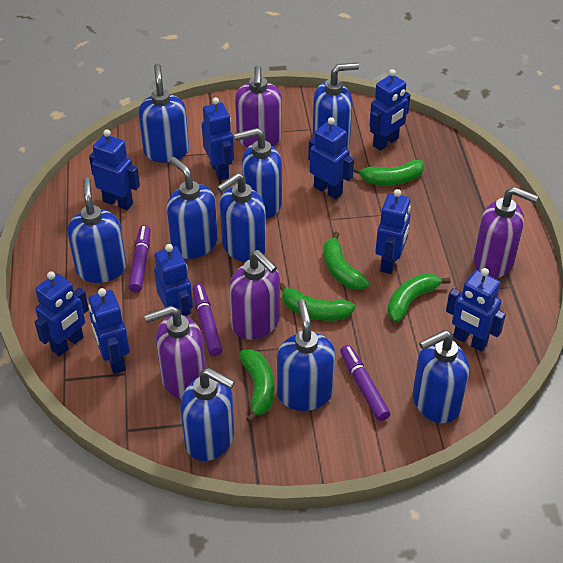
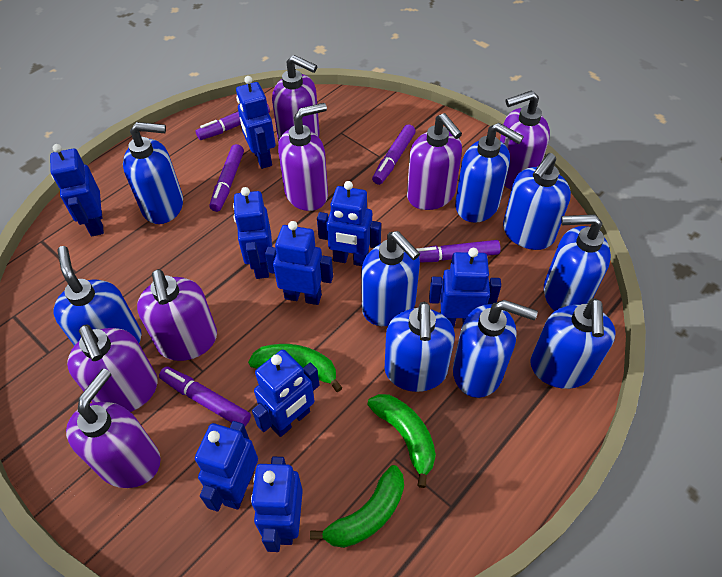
green banana: [239,349,274,423] [280,282,355,321] [323,231,369,290] [353,160,424,185] [387,273,451,322] = 5 -> [248,344,342,392] [310,465,404,548] [367,394,436,488] = 3
purple marker: [128,225,151,292] [192,284,223,356] [340,345,390,421] = 3 -> [159,367,251,426] [196,104,270,140] [210,144,244,212] [372,124,416,185] [416,240,501,262] = 5
purple soap dispenser: [144,306,206,399] [229,250,280,340] [235,66,282,148] [474,186,538,278] = 4 -> [66,369,161,488] [67,324,158,412] [137,269,217,361] [272,55,320,143] [278,103,328,211] [407,113,462,210] [500,90,550,190] = 7

